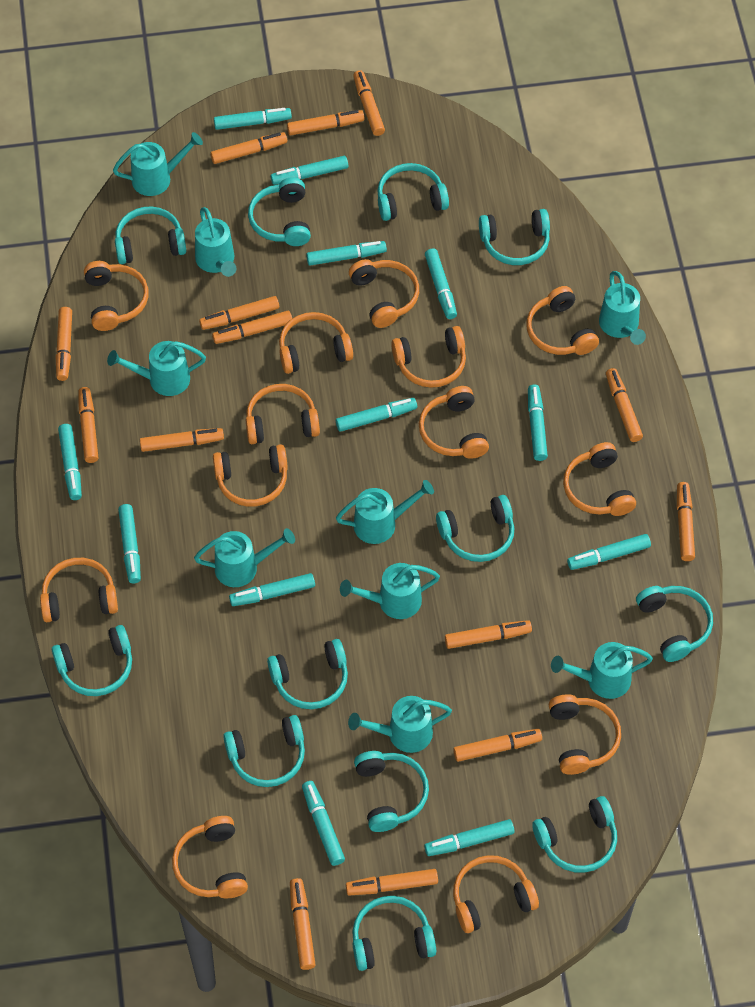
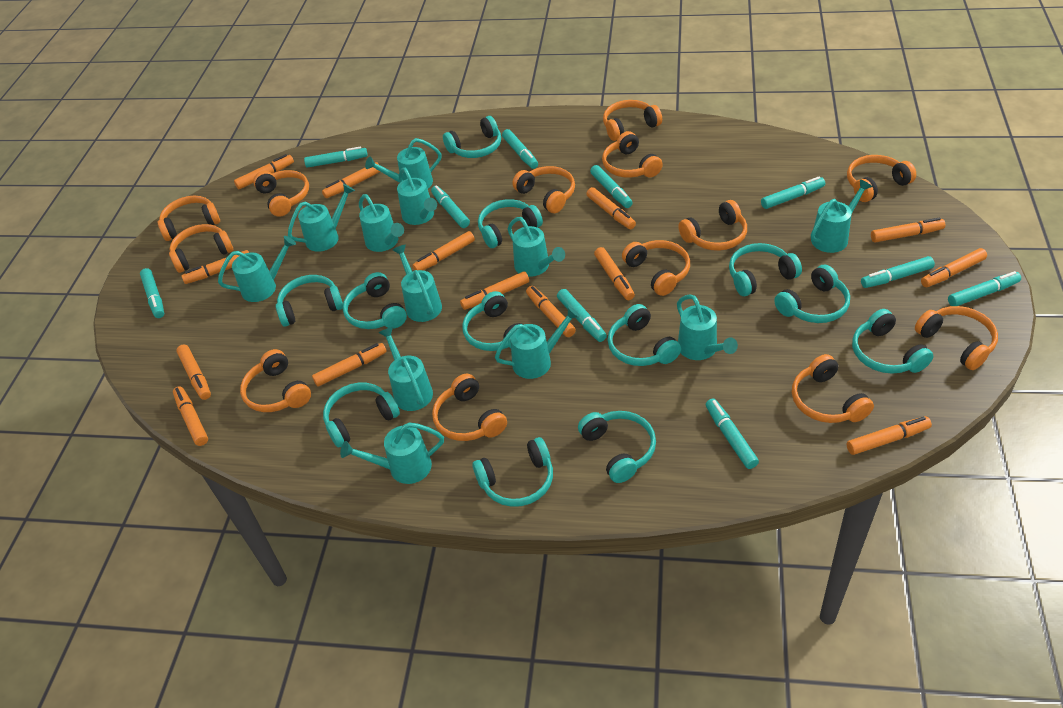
turquoise marker: [58,424,82,500] [118,504,141,583] [214,108,292,130] [229,573,315,606] [271,156,348,185] [302,781,345,866] [306,241,387,266] [336,398,417,432] [424,819,515,856] [425,249,457,319] [528,385,548,461] [567,534,651,570] = 12 -> [140,268,164,318] [304,146,368,168] [431,185,470,228] [502,129,538,169] [557,289,607,342] [590,165,633,208] [706,398,759,469] [761,177,825,209] [861,256,935,288] [948,271,1021,306] = 10
turquoise watering can: [107,341,206,396] [113,132,203,196] [194,528,295,587] [195,207,236,277] [336,480,434,544] [340,563,440,619] [348,696,452,753] [551,642,653,699] [599,271,646,345] = 9 -> [218,236,296,302] [288,184,355,252] [340,422,444,484] [359,194,404,252] [365,138,441,188] [379,327,433,411] [393,245,442,322] [397,168,437,225] [495,306,580,379] [508,217,565,277] [677,294,738,360] [811,179,872,253] = 12

